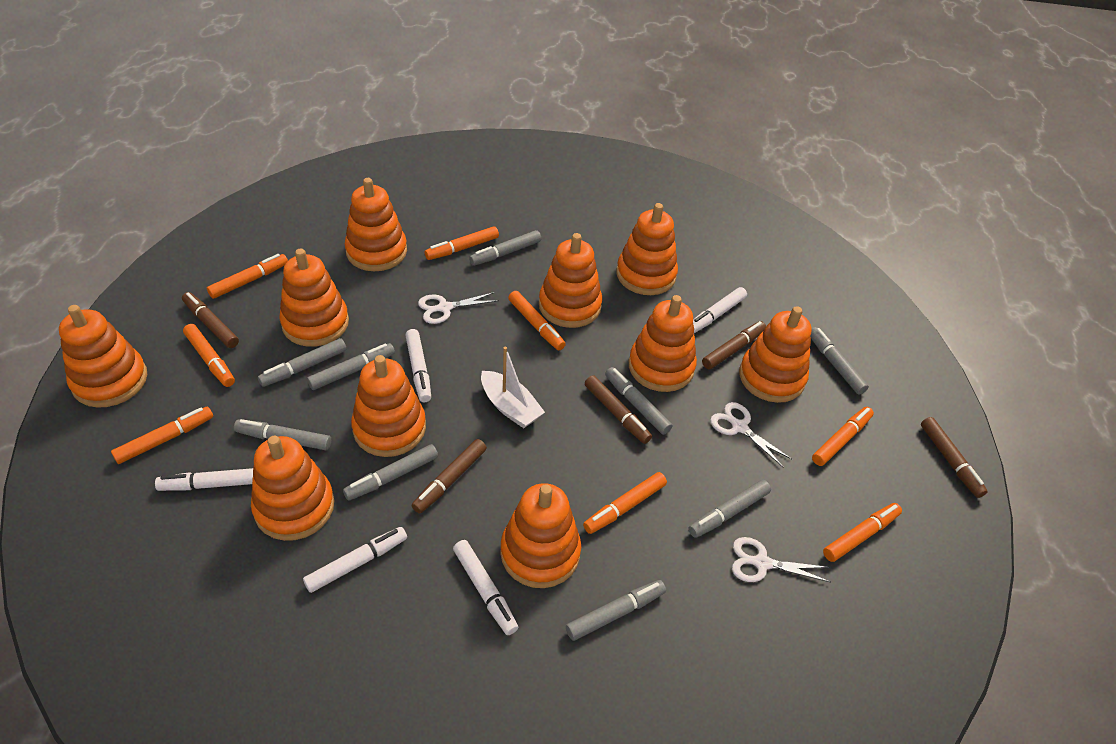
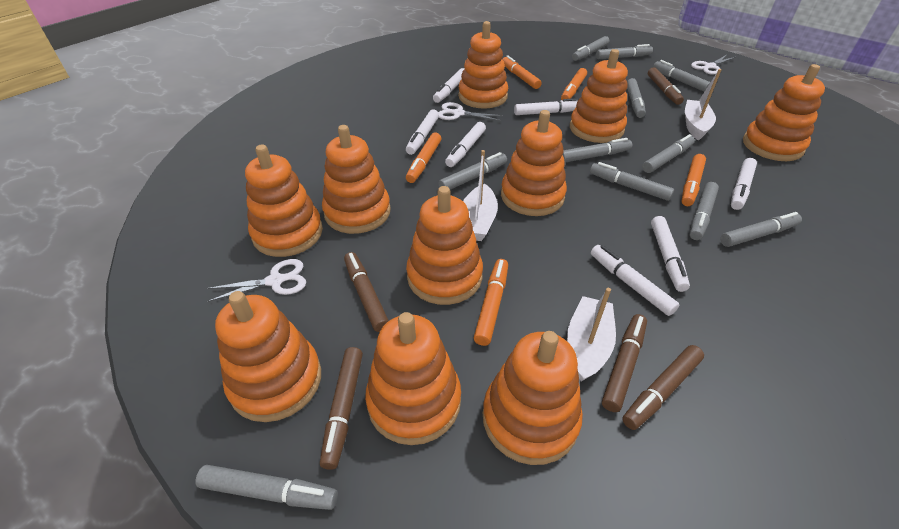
grey marker: [234,419,331,450] [258,338,347,387] [307,343,395,390] [343,444,438,501] [469,230,541,266] [566,580,666,641] [605,367,673,435] [688,480,771,538] [810,327,869,394] = 9 -> [195,465,338,510] [439,152,507,190] [563,138,632,162] [572,36,609,61] [590,162,674,201] [596,44,653,59] [627,78,646,118] [642,134,695,173] [653,60,711,92] [690,182,719,240] [720,212,802,247] = 11
orange marker: [111,407,213,464] [183,324,235,387] [207,254,288,299] [425,226,499,260] [508,291,566,350] [583,472,667,534] [812,407,874,466] [823,503,902,562] = 8 -> [406,133,441,183] [474,259,508,346] [502,56,542,89] [561,68,587,100] [682,154,706,206] = 5
white boat: [481,347,545,428] = 1 -> [463,150,498,241] [567,288,616,382] [685,69,722,140] = 3
white marker: [155,468,253,491] [303,527,407,593] [405,329,431,402] [453,540,518,635] [693,287,747,333] = 5 -> [406,110,439,155] [433,68,465,103] [445,122,486,167] [514,98,578,115] [591,245,679,316] [651,216,690,292] [731,158,757,210] = 7

